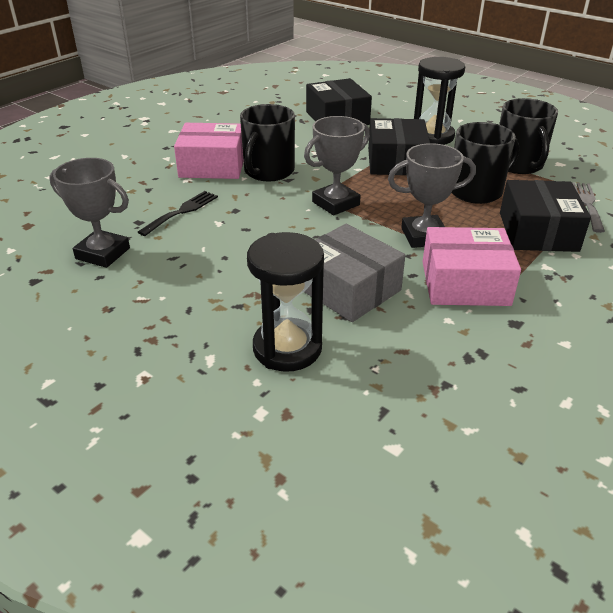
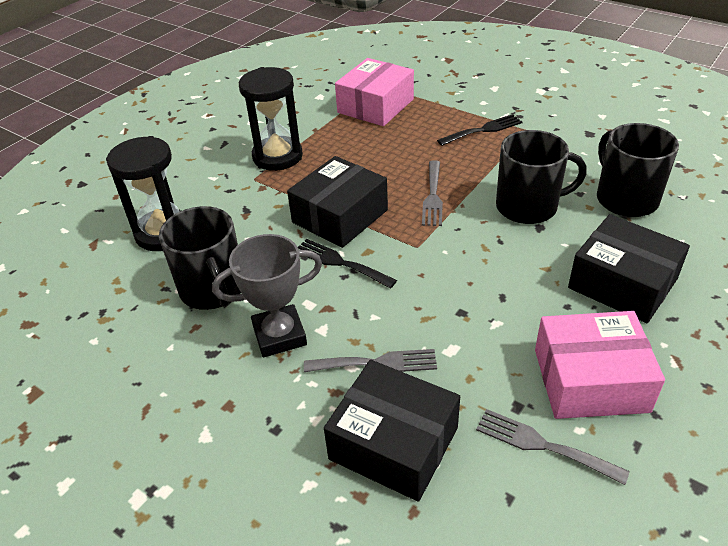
black fork: [138,191,218,236] = 1 -> [298,239,397,289] [437,114,523,146] = 2
grey box: [304,224,405,322] = 1 -> none = 0
grey fork: [572,182,605,233] = 1 -> [304,349,437,372] [422,160,443,226] [476,409,630,485] = 3
grey trophy: [49,158,130,268] [304,116,370,215] [388,143,476,248] = 3 -> [212,234,322,358] = 1

